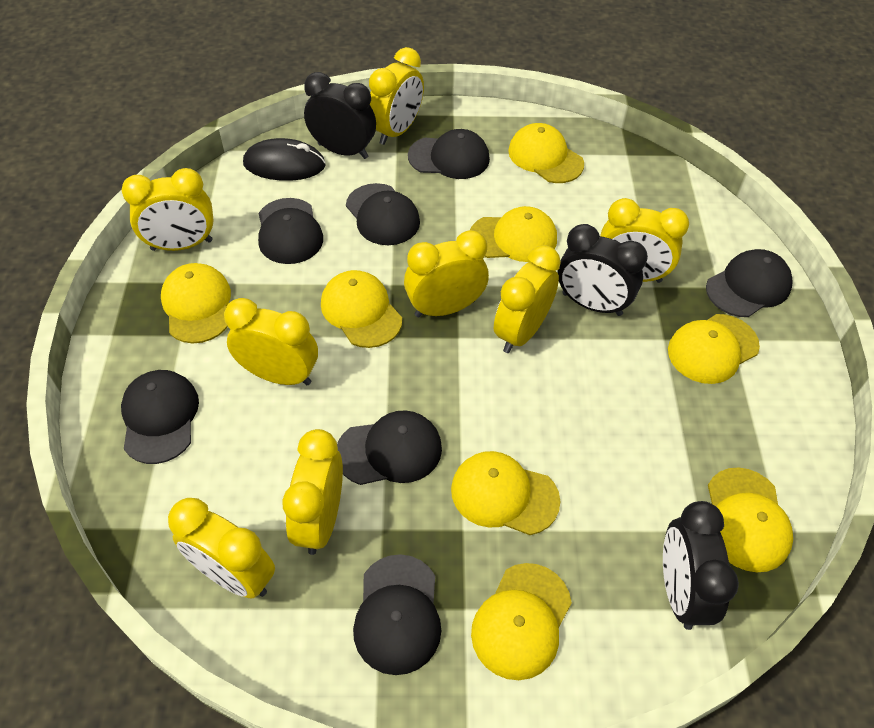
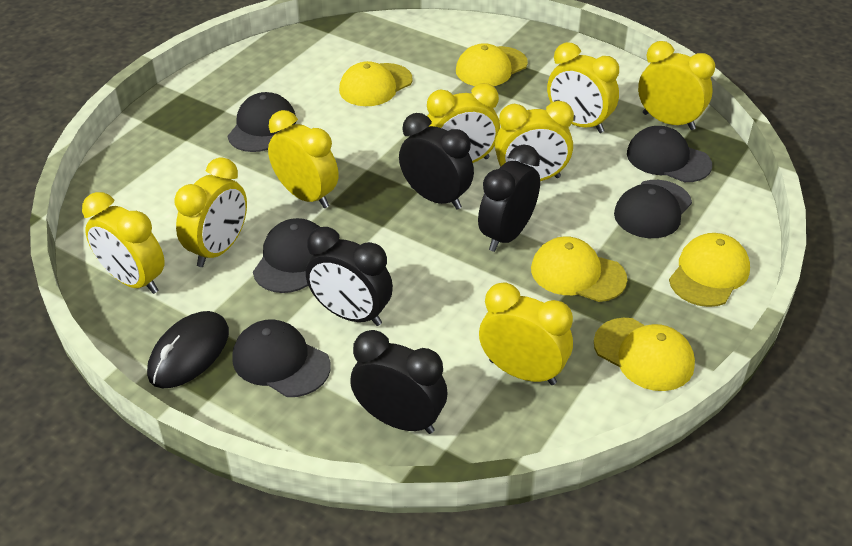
black cap: [121,370,199,464] [258,198,323,264] [337,410,442,485] [346,183,420,245] [353,554,441,675] [408,129,490,179] [706,249,793,317] = 7 -> [227,92,296,152] [232,319,331,397] [253,218,320,293] [614,180,692,238] [627,126,712,182] = 5
black clock: [304,72,376,159] [558,224,648,316] [663,501,739,630] = 3 -> [306,227,393,326] [350,330,447,434] [399,113,474,209] [478,144,540,252] = 4
yellow cap: [161,263,231,343] [321,270,402,348] [451,451,560,535] [470,206,557,262] [471,563,572,680] [508,123,584,183] [668,314,760,384] [708,467,793,572] = 8 -> [339,61,413,106] [456,43,528,86] [531,236,627,302] [594,318,695,391] [669,233,750,307] = 5

